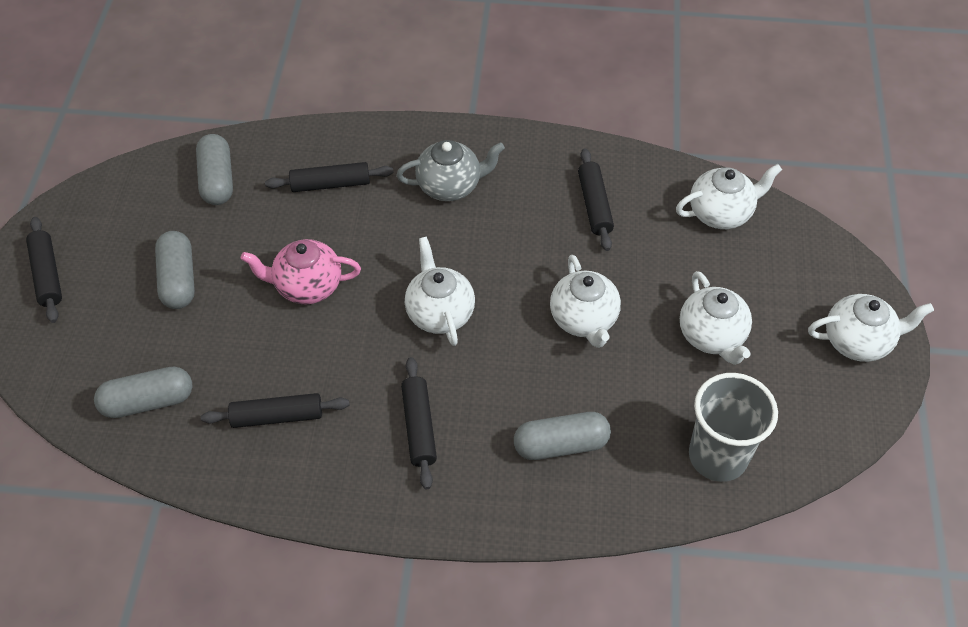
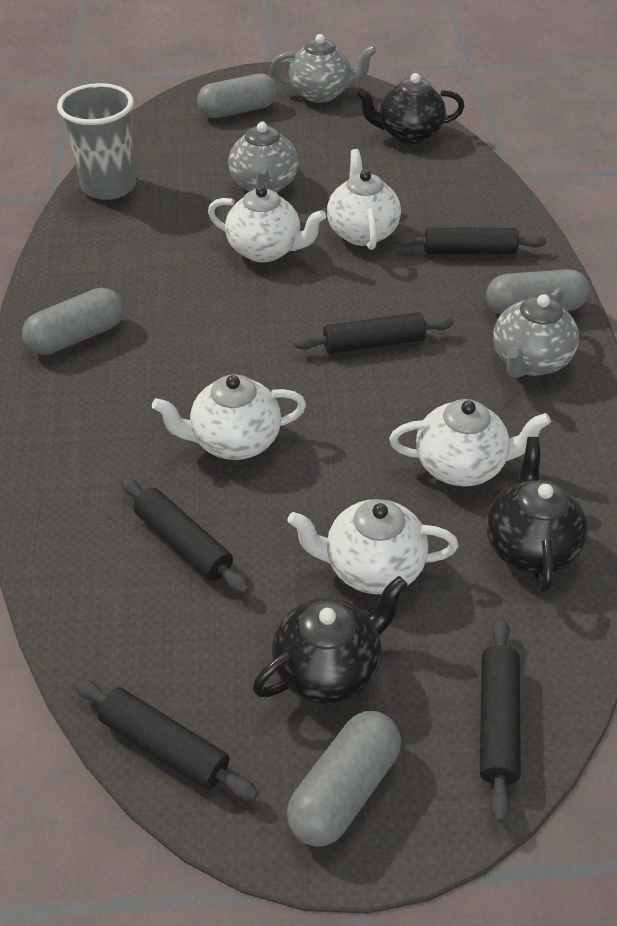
black teapot: none = 0 -> [253,576,408,704] [356,73,465,144] [486,437,588,592] = 3
grey teapot: [397,140,505,201] = 1 -> [228,121,298,193] [270,34,376,103] [493,288,579,378] = 3
pink teapot: [241,239,361,304] = 1 -> none = 0

